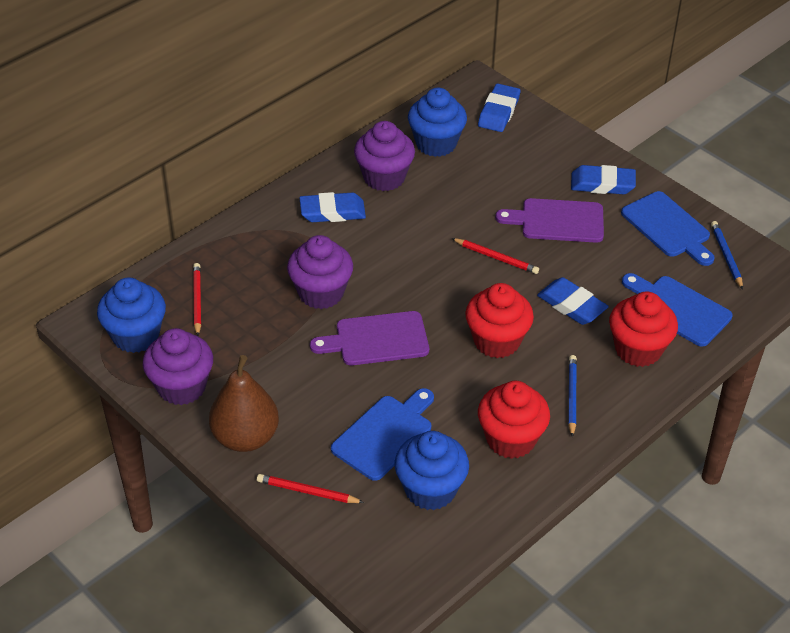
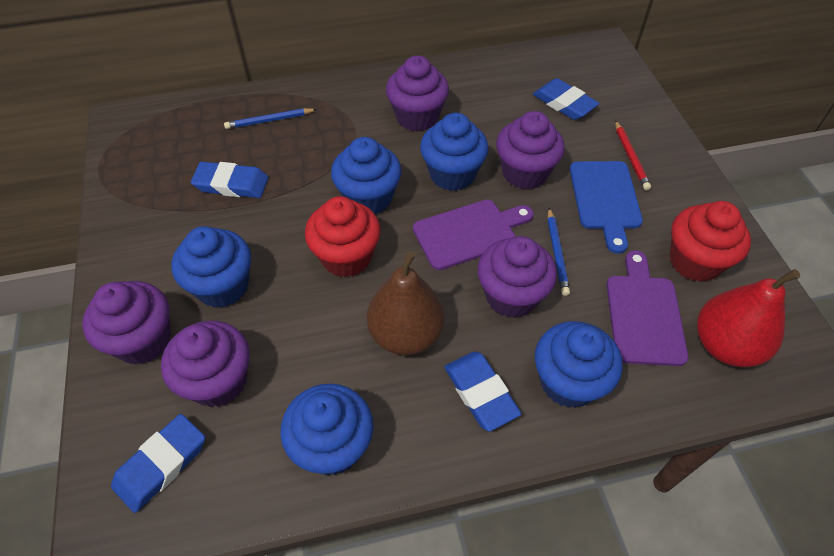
blue cupcake: [97,278,166,353] [395,431,469,510] [408,88,467,157] = 3 -> [172,226,251,308] [280,384,373,476] [331,137,401,215] [420,113,489,191] [535,321,623,408] = 5
blue cutting board: [331,388,434,481] [621,191,715,266] [622,273,733,347] = 3 -> [570,161,643,254] = 1
purple cupcake: [143,328,213,405] [287,235,353,309] [354,121,415,191] = 3 -> [82,281,171,365] [161,320,250,407] [386,55,449,132] [477,236,557,318] [496,111,565,189] = 5
red cupcake: [465,283,534,358] [478,381,550,459] [609,292,678,367] = 3 -> [305,196,380,277] [670,201,751,282] = 2
red pear: none = 0 -> [697,269,800,367] = 1
red pencil: [193,263,201,336] [257,474,364,503] [451,238,539,274] = 3 -> [615,120,651,190] = 1

